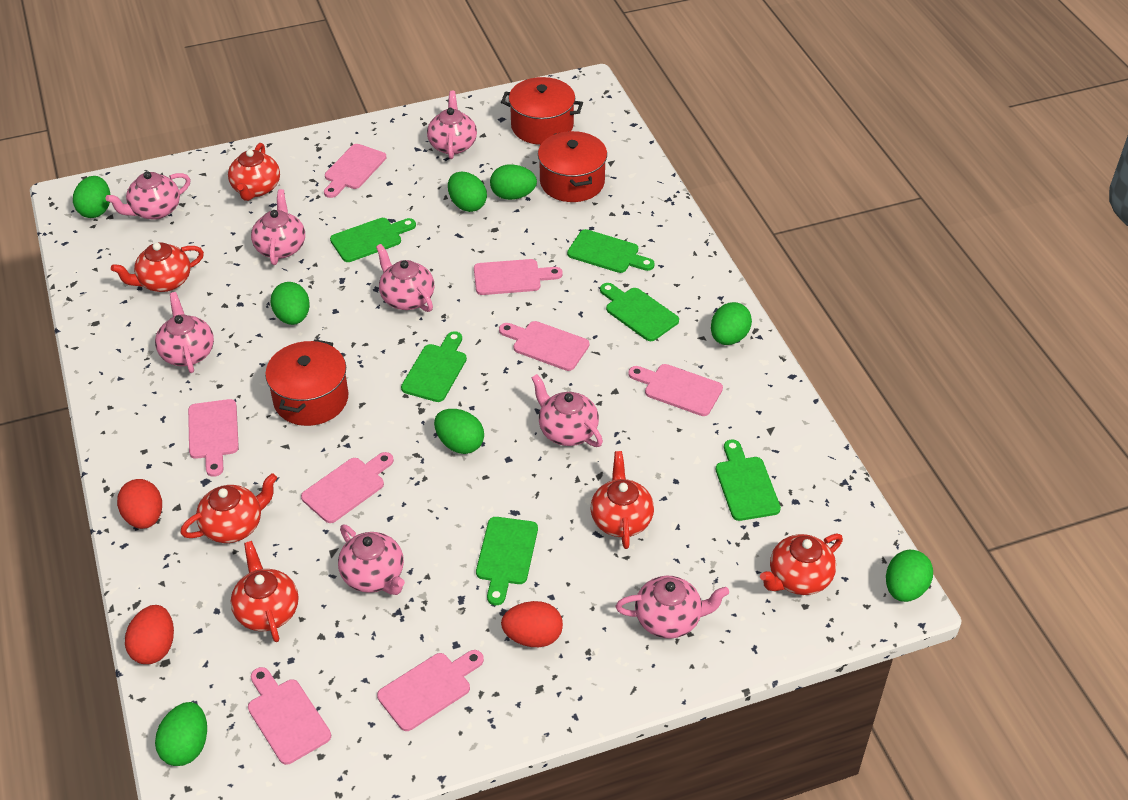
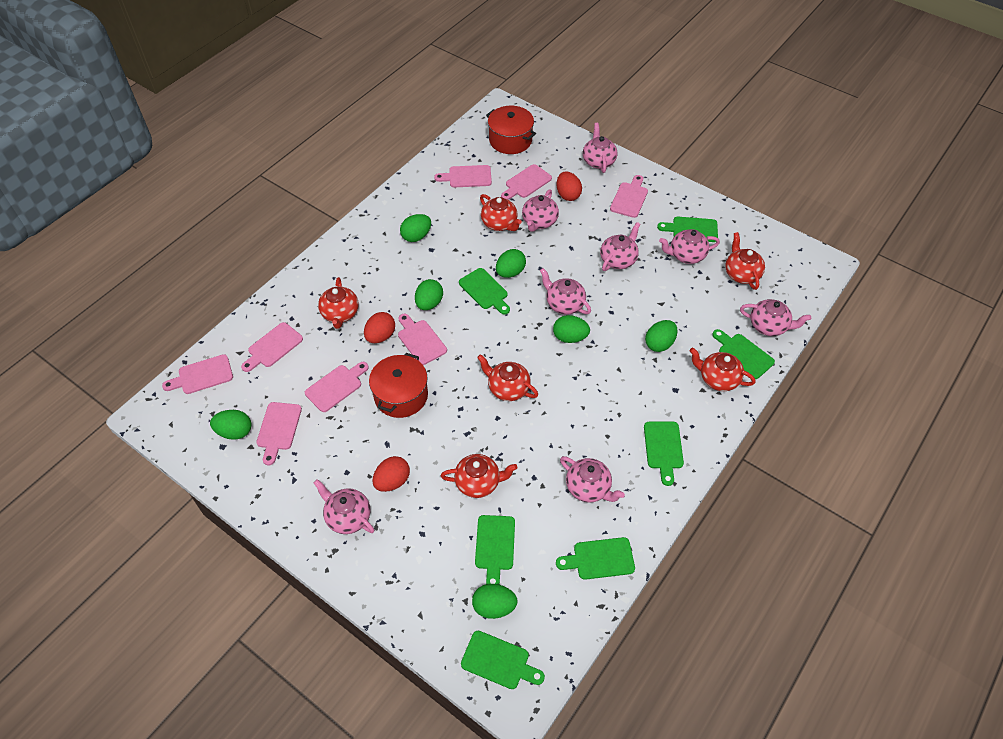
green cutting board: [330,218,416,262] [401,331,467,402] [476,517,538,605] [567,229,655,273] [600,283,679,341] [716,440,781,521] = 6 -> [459,268,510,315] [461,631,545,689] [475,515,515,584] [556,537,635,580] [644,422,684,486] [657,217,718,242] [712,329,775,379] = 7
green egg: [73,176,110,218] [155,702,207,766] [270,282,310,325] [434,409,484,454] [448,172,487,212] [490,164,537,200] [711,302,752,345] [886,550,933,602] = 8 -> [210,410,251,440] [400,214,431,242] [415,279,443,310] [472,584,518,619] [496,249,526,278] [553,315,590,343] [645,320,678,352] = 7
red pot: [265,339,348,426] [501,77,583,145] [538,131,607,202] = 3 -> [369,353,428,418] [486,106,536,154] = 2

